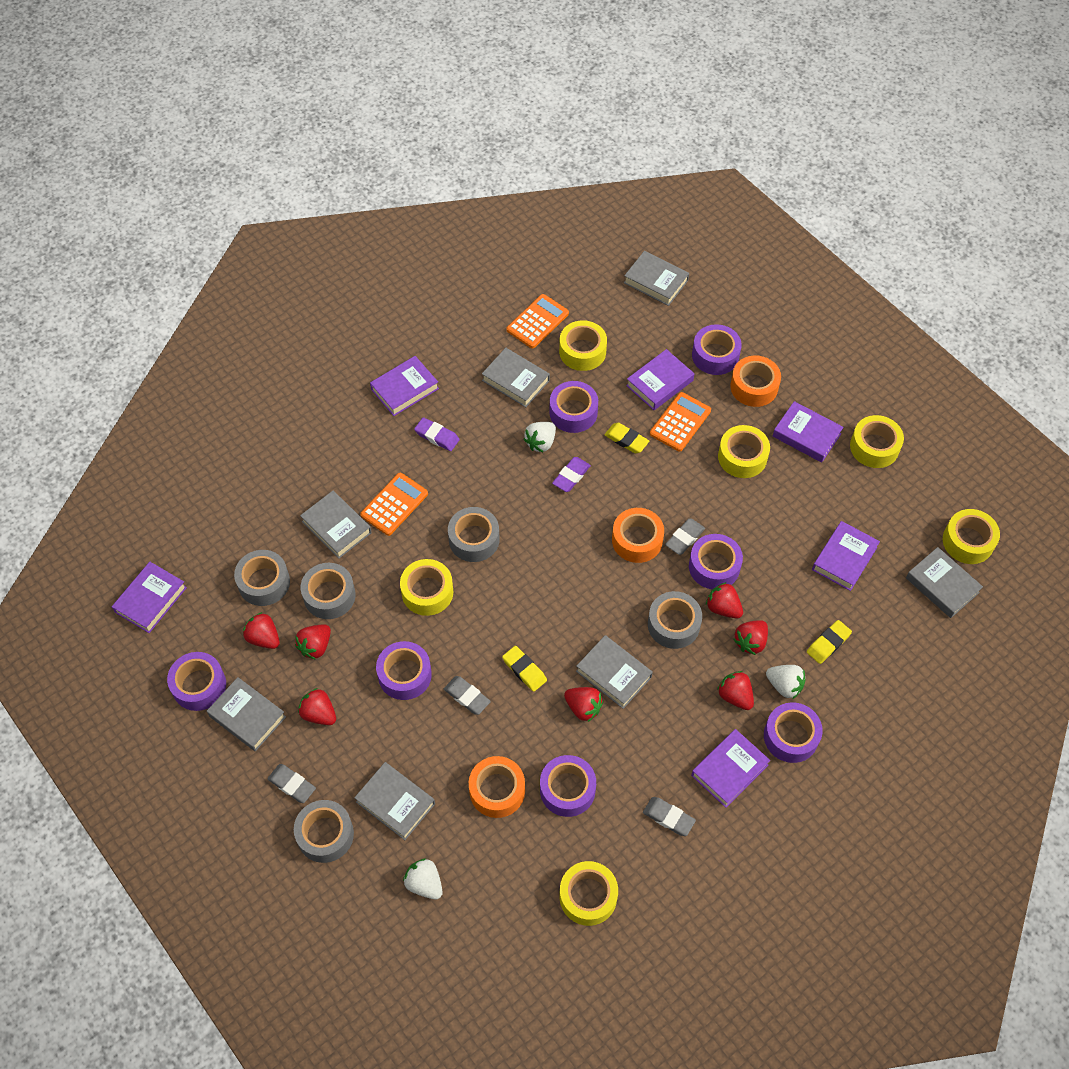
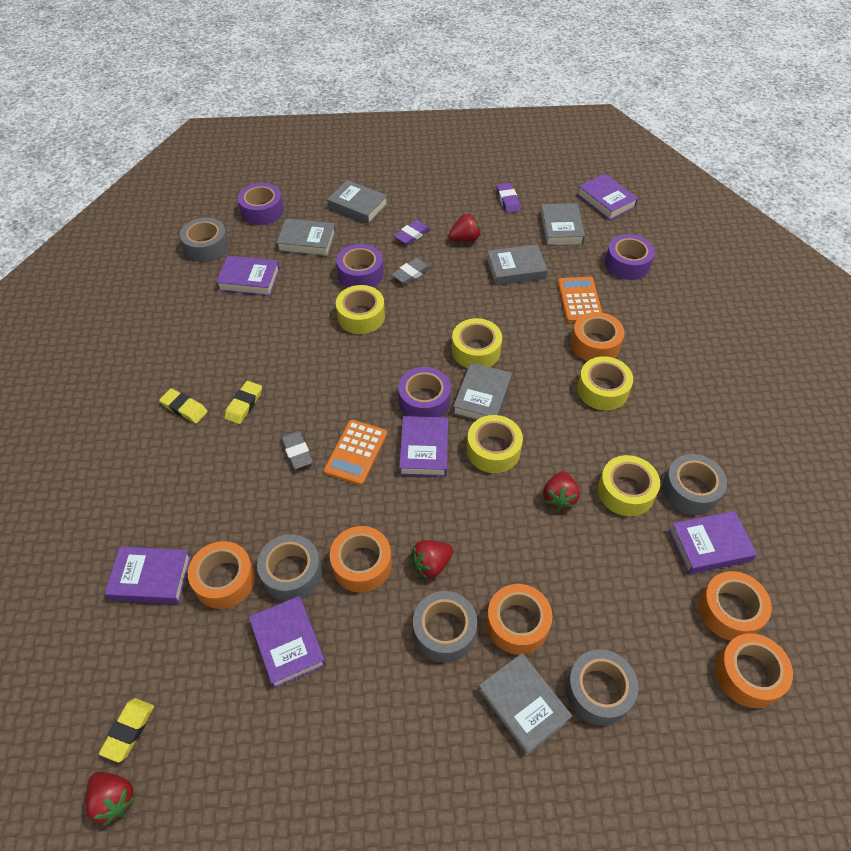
grey book: [207,677,286,751] [300,491,372,559] [354,762,435,840] [482,348,550,407] [576,635,653,709] [624,251,689,306] [906,547,983,618] = 7 -> [276,218,336,257] [327,180,388,224] [453,362,512,421] [478,653,572,755] [487,244,548,285] [540,203,585,246] = 6
grey eraser: [267,764,316,803] [444,676,491,715] [643,797,696,836] [665,518,705,555] = 4 -> [281,431,313,469] [391,258,431,284] = 2
orange calculator: [360,473,428,536] [506,294,569,348] [650,392,711,452] = 3 -> [324,420,387,485] [558,277,603,323] = 2
orange tape: [469,756,525,818] [612,508,664,563] [730,356,781,407] = 3 -> [188,541,255,609] [330,526,392,593] [486,584,552,655] [571,312,625,361] [699,571,772,641] [715,633,793,708] = 6
purple tape: [167,652,226,711] [376,641,432,700] [540,755,596,817] [549,381,598,433] [689,534,743,589] [692,324,742,375] [764,702,823,763] = 7 -> [238,183,284,225] [336,244,383,288] [398,367,451,417] [605,234,655,280] = 4
red strawberry: [243,612,280,649] [295,624,331,660] [298,688,336,725] [564,687,603,722] [706,582,743,618] [717,671,754,710] [733,620,768,655] = 7 -> [86,772,136,826] [410,540,453,579] [449,214,481,242] [543,471,580,511] = 4
white strawberry: [403,858,442,900] [524,422,556,452] [766,665,806,699] = 3 -> none = 0
yellow tape: [400,559,454,616] [559,320,607,371] [559,861,618,926] [718,425,770,478] [850,415,904,468] [943,509,1000,564] = 6 -> [336,285,385,334] [452,318,502,368] [467,415,523,473] [577,356,633,411] [598,455,660,516] = 5

